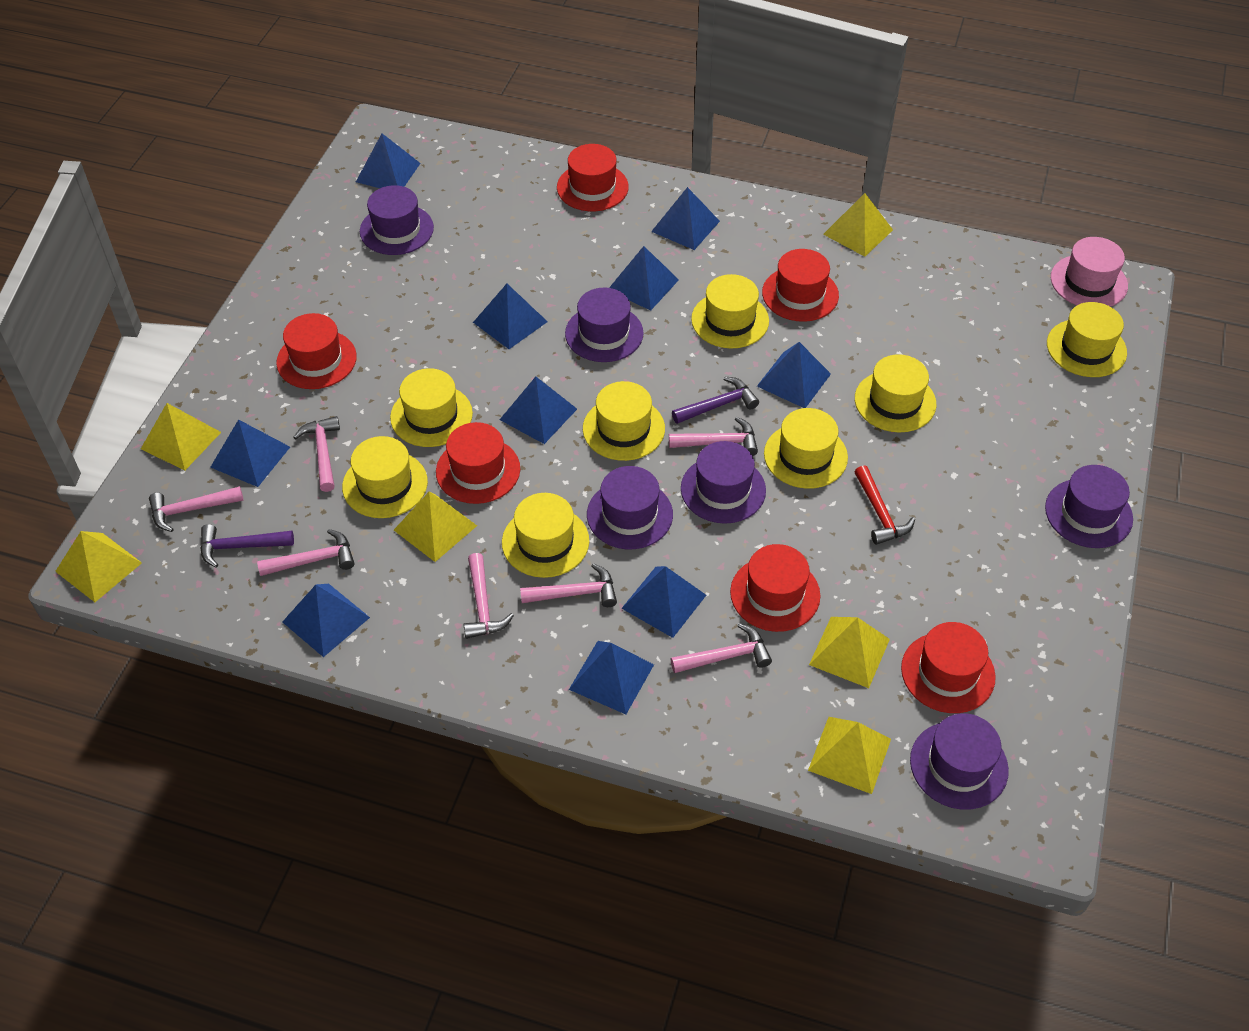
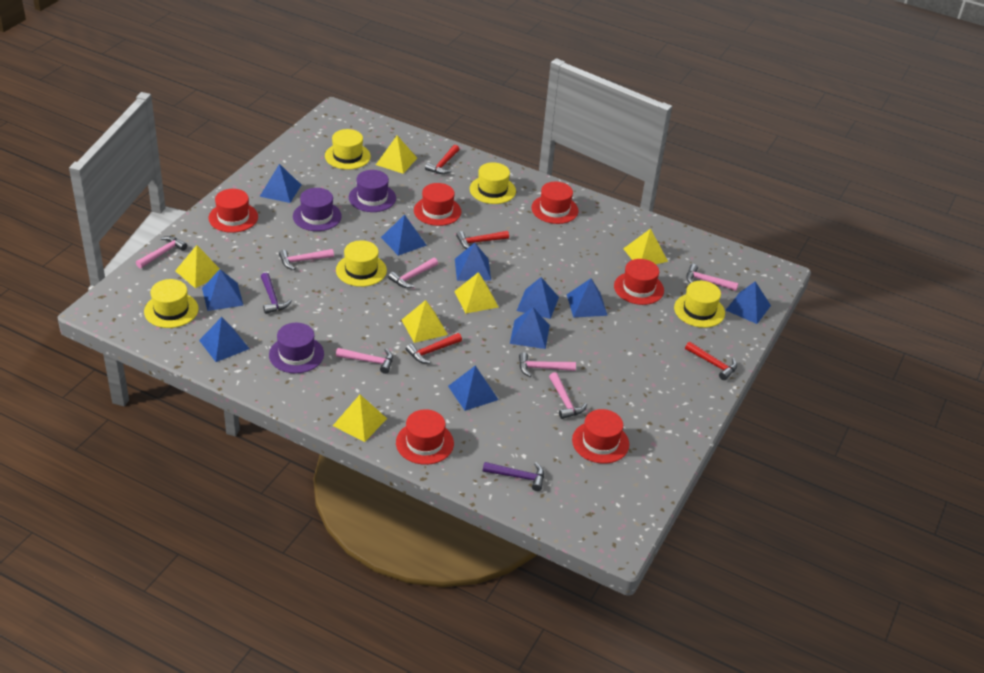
pink hat: [1051,237,1128,307] = 1 -> none = 0
purple hat: [360,185,434,255] [565,287,644,362] [587,466,673,549] [681,441,766,524] [910,713,1009,810] [1045,465,1133,548] = 6 -> [269,323,324,373] [293,188,342,231] [349,170,396,212] = 3
red hammer: [855,465,915,545] = 1 -> [406,333,462,364] [425,145,459,174] [456,231,509,249] [685,342,737,380] = 4
yellow hat: [342,436,428,518] [390,368,473,447] [502,493,589,578] [583,381,665,461] [691,274,769,349] [764,408,848,489] [855,354,936,433] [1047,302,1127,377] = 8 -> [144,279,199,328] [325,129,371,170] [336,240,387,287] [470,162,516,204] [674,281,725,328] = 5

